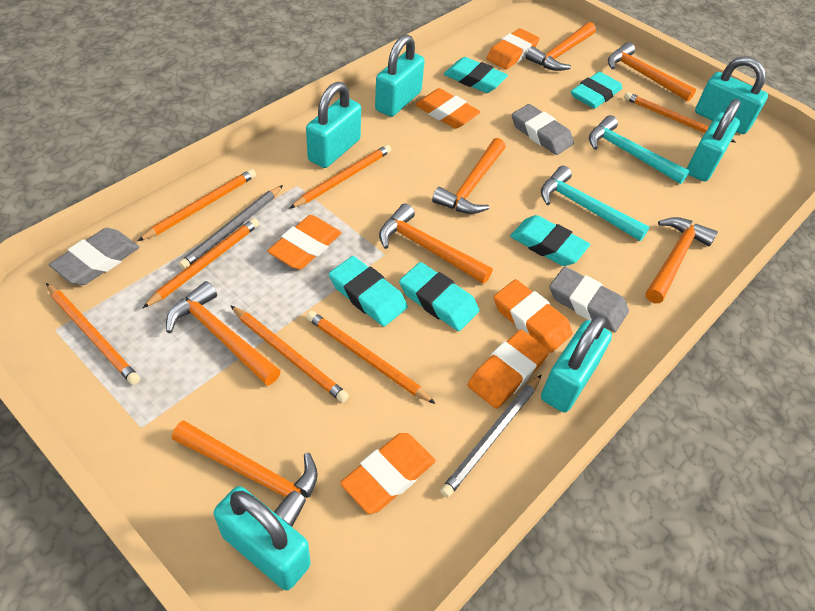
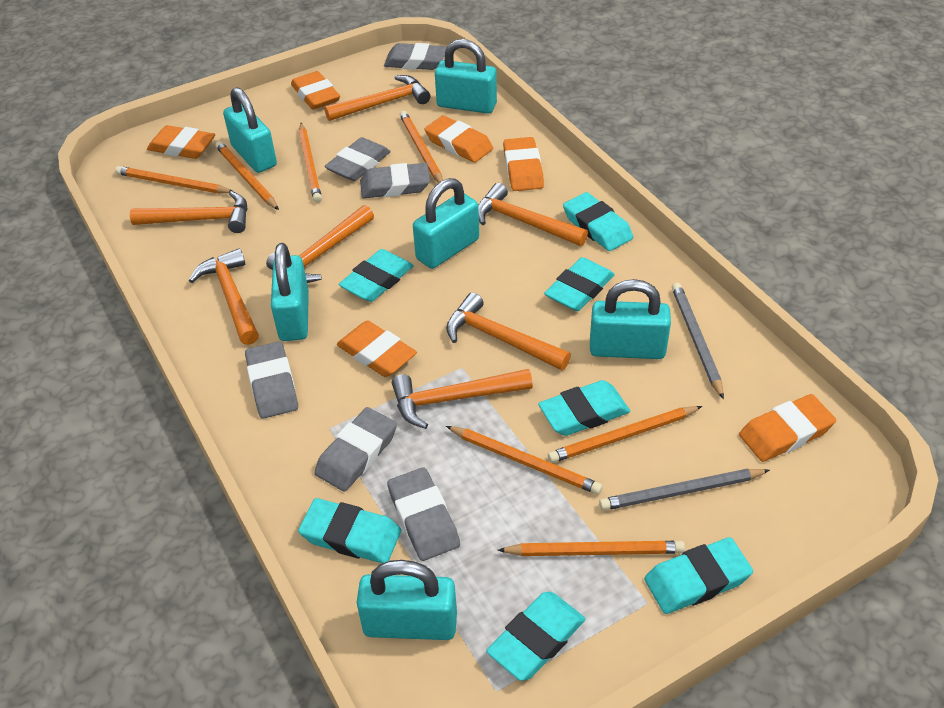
grey eraser: [49,228,139,285] [512,104,574,155] [549,267,629,332] = 3 -> [245,341,298,419] [315,407,397,492] [324,137,391,181] [360,163,430,198] [384,43,447,70] [387,467,460,561] = 6
turquoise eraser: [329,256,408,327] [399,262,480,331] [444,57,508,93] [510,215,590,266] [571,72,622,109] = 5 -> [298,498,401,563] [339,249,414,302] [486,592,586,681] [538,380,630,436] [544,257,615,311] [563,192,633,251] [644,537,753,614] = 7
turquoise hammer: [541,166,649,241] [589,115,690,184] = 2 -> none = 0

